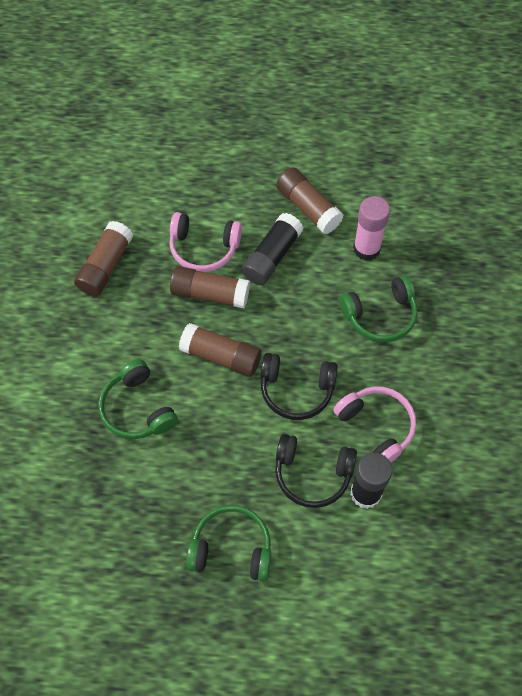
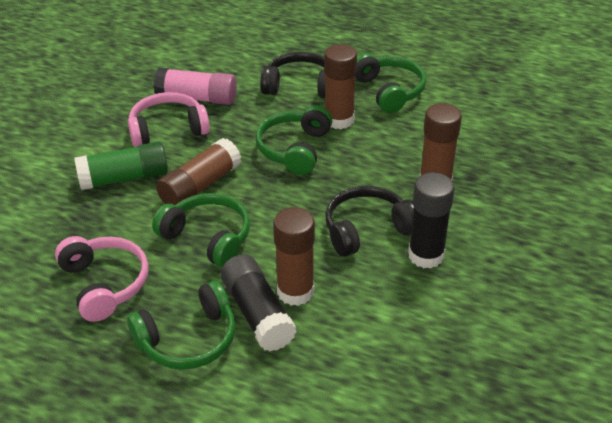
green glue stick: none = 0 -> [74,141,168,190] = 1
green headphones: [98,359,178,439] [186,505,271,581] [340,275,418,342] = 3 -> [127,281,235,370] [152,193,250,267] [255,106,332,175] [355,53,426,113] = 4

